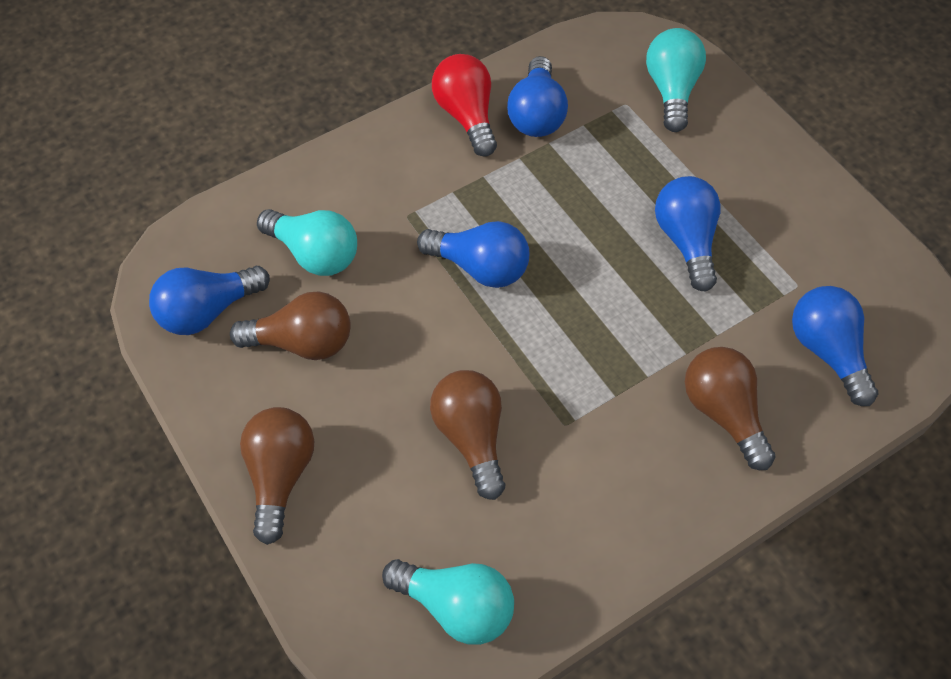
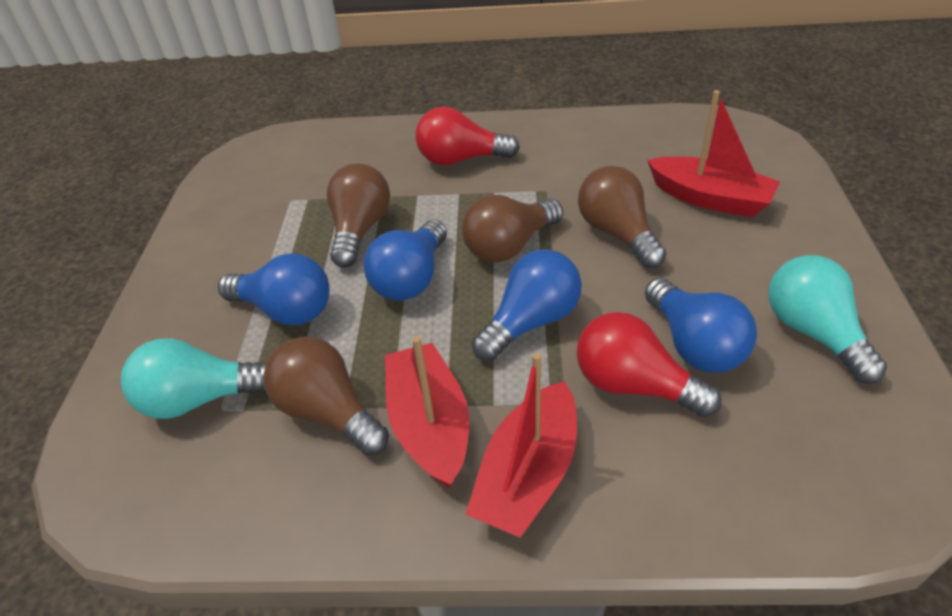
blue light bulb: [149,266,270,335] [417,221,529,288] [507,56,568,137] [655,176,721,291] [792,286,878,406] = 5 -> [218,253,330,325] [363,220,447,301] [472,249,582,361] [645,278,757,373] = 4
red boat: none = 0 -> [385,336,469,489] [465,353,577,538] [647,90,780,217] = 3
red light bulb: [432,54,497,157] = 1 -> [416,107,520,165] [576,312,722,417] = 2
turquoise light bulb: [257,209,357,276] [382,559,514,645] [646,28,706,132] = 3 -> [121,338,267,419] [768,255,887,384] = 2

